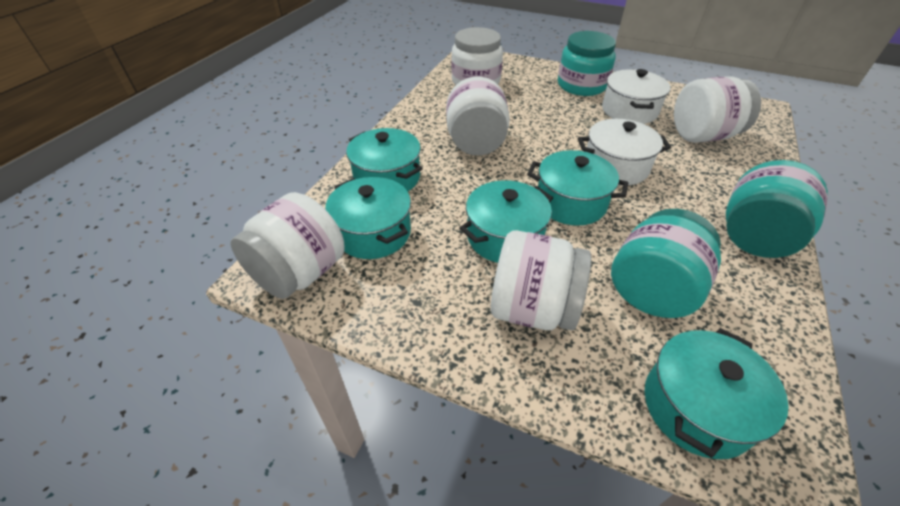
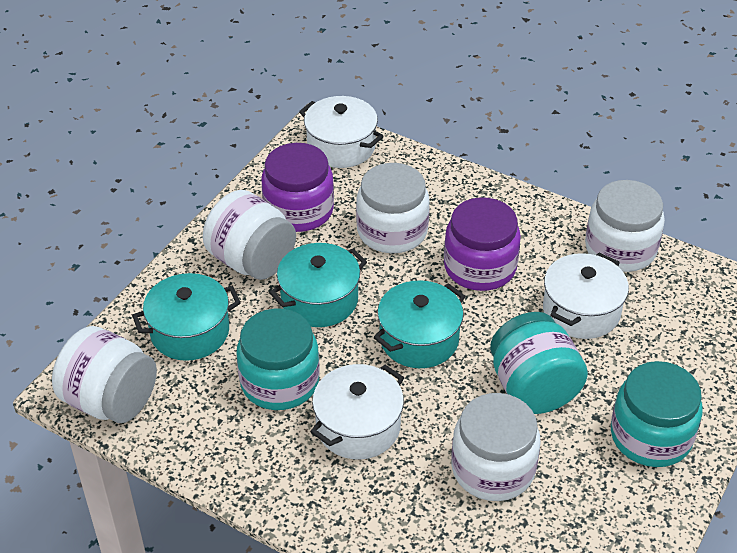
purple jar: none = 0 -> [261,143,334,232] [444,197,521,291] = 2
turquoise pot: [325,177,411,259] [346,128,423,192] [459,180,553,263] [527,150,628,226] [645,328,789,459] = 5 -> [132,273,241,361] [269,243,367,327] [374,280,466,368] = 3
white pot: [578,119,671,185] [602,69,670,124] = 2 -> [299,96,384,168] [310,364,404,460] [543,253,629,339] = 3

